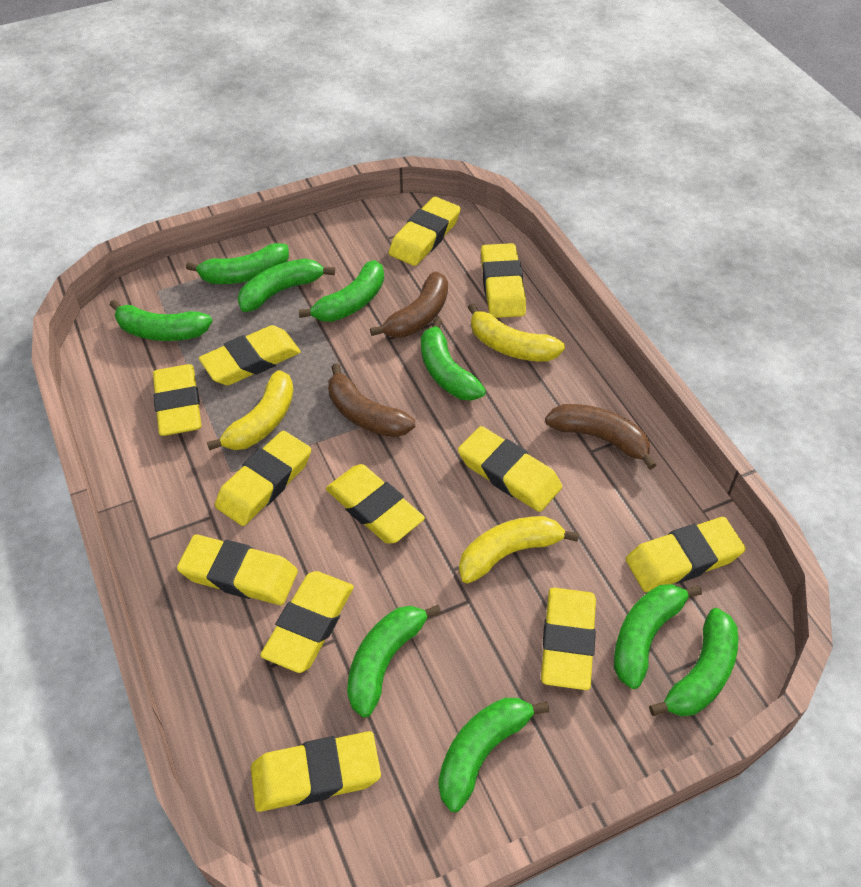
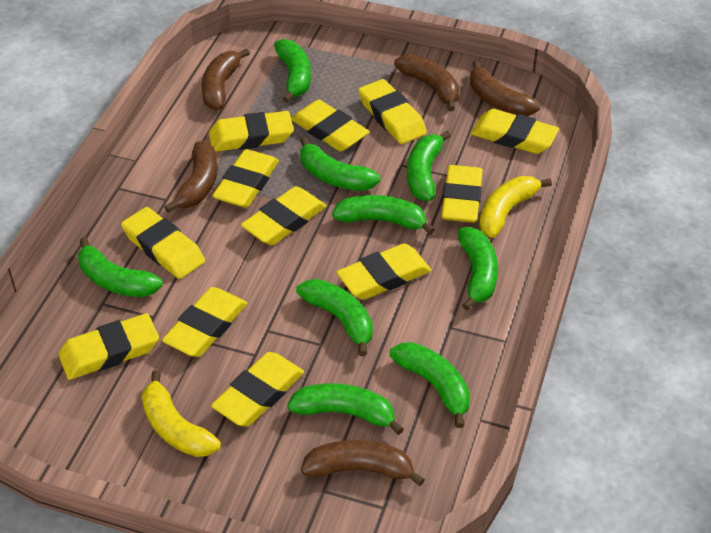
brown banana: [328,363,415,437] [370,271,448,337] [545,404,656,470] = 3 -> [164,141,218,212] [201,48,250,110] [301,440,425,486] [394,54,459,111] [470,61,540,116] = 5
yellow banana: [207,370,294,450] [459,516,579,584] [468,303,565,362] = 3 -> [141,370,221,457] [479,176,552,238] = 2

